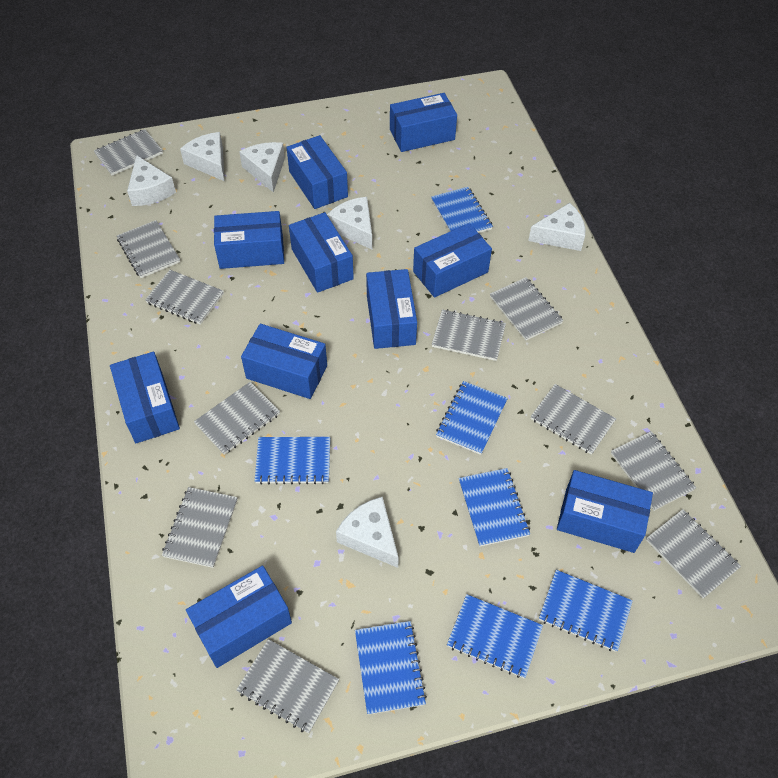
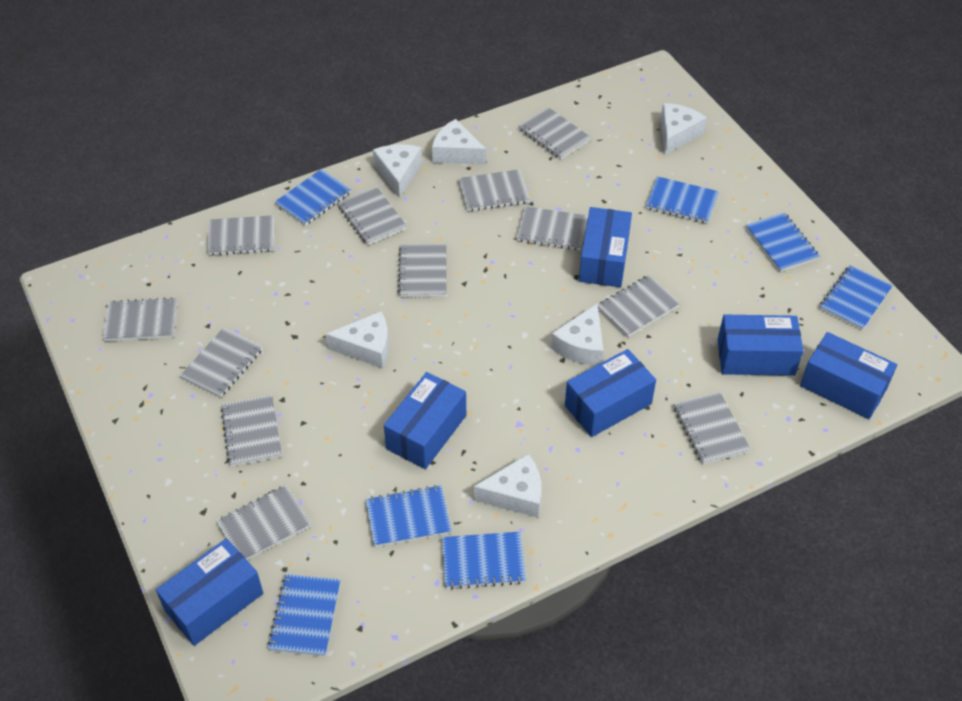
blue box: [110,352,180,443] [186,565,292,668] [214,211,284,269] [241,324,327,399] [286,135,348,209] [289,212,354,293] [366,269,417,349] [390,93,457,152] [413,223,492,298] [557,470,653,553] = 10 -> [156,538,263,646] [384,372,466,469] [565,349,656,437] [579,207,632,287] [717,315,803,376] [800,332,897,419] = 6
grey notebook: [94,129,163,176] [117,220,180,278] [145,270,224,325] [162,487,238,568] [194,382,280,455] [236,639,339,733] [432,309,506,361] [490,277,564,340] [530,384,616,455] [611,431,696,511] [646,509,741,598] = 11 -> [103,297,177,341] [180,327,263,398] [207,215,274,256] [216,485,311,560] [221,395,282,466] [338,187,407,245] [398,244,446,297] [458,169,530,211] [516,206,588,250] [519,107,591,159] [598,275,680,337] [674,392,751,464] = 12

